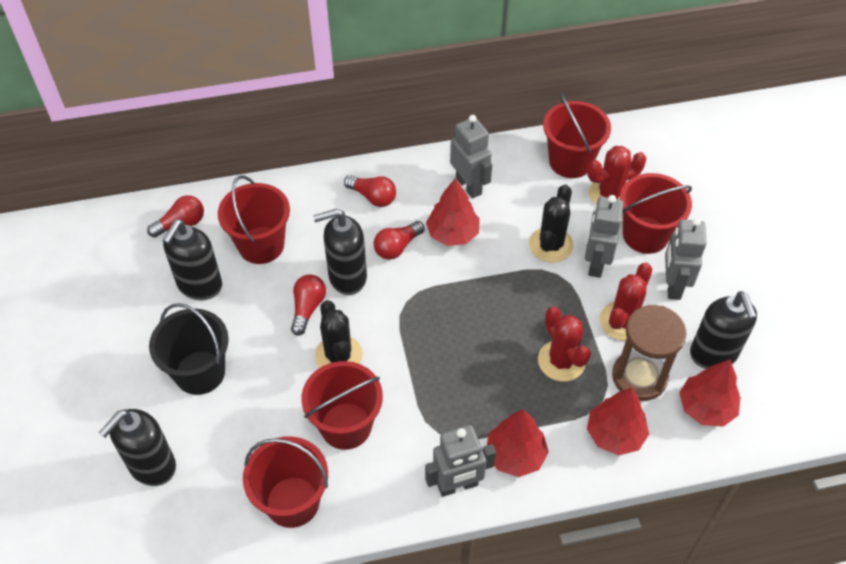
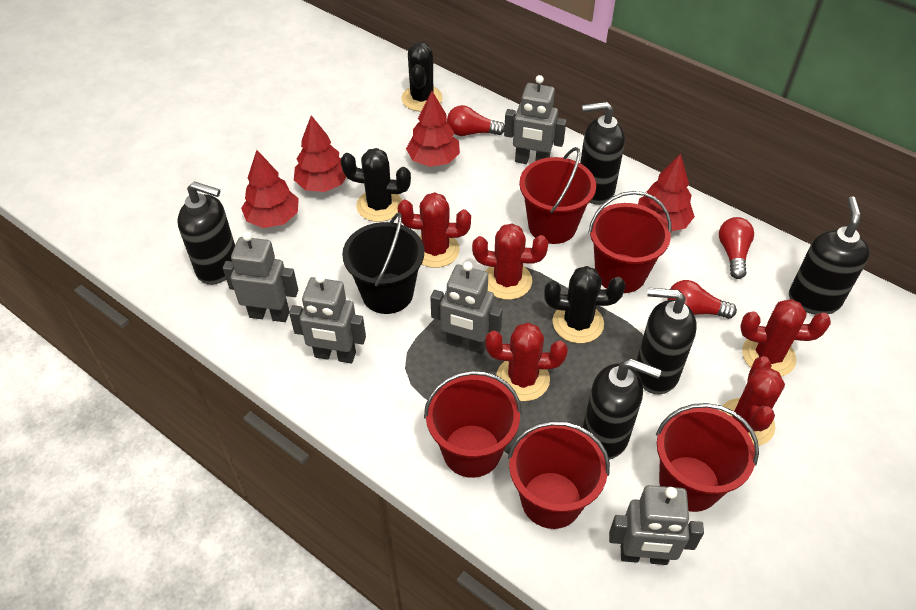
black cactus: [315,300,363,368] [529,184,574,263] = 2 -> [340,148,411,222] [402,42,443,112] [544,266,625,343] = 3
black soap dispenser: [99,409,176,486] [162,219,222,300] [313,209,367,295] [690,291,757,369] = 4 -> [178,181,235,285] [580,102,625,205] [583,359,661,460] [635,288,697,395] [789,196,870,315] = 5
brown hourglass: [612,305,687,401] = 1 -> none = 0
grey robot: [425,425,496,497] [450,115,492,199] [585,195,624,278] [665,218,707,300] = 4 -> [223,232,298,322] [289,273,366,363] [430,261,503,354] [504,75,566,164] [609,485,704,565] = 5
red cactus: [538,306,591,382] [587,146,646,204] [599,263,652,341] = 3 -> [398,192,471,268] [472,223,548,300] [485,323,568,401] [719,356,785,446] [741,299,831,376] = 5
red light bulb: [147,195,204,238] [291,275,326,336] [344,175,396,207] [374,221,425,260] = 4 -> [447,105,505,136] [668,280,737,319] [719,217,754,279] = 3

